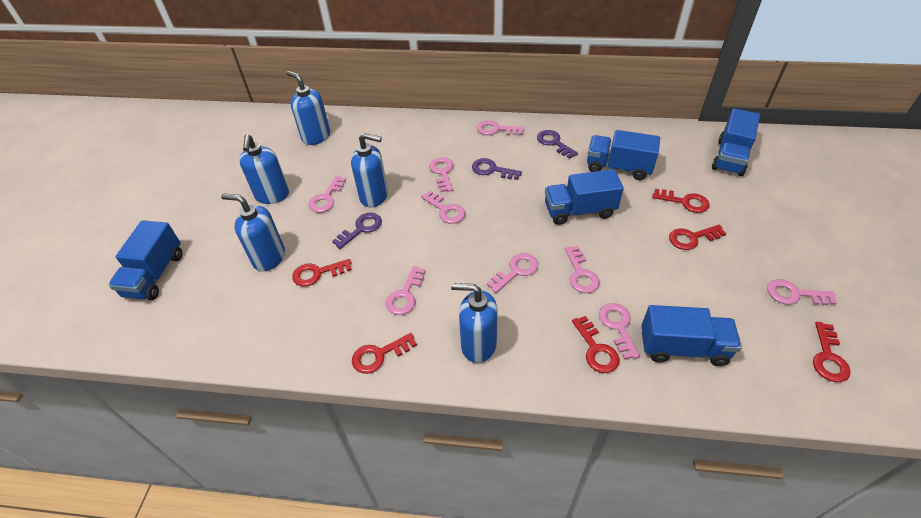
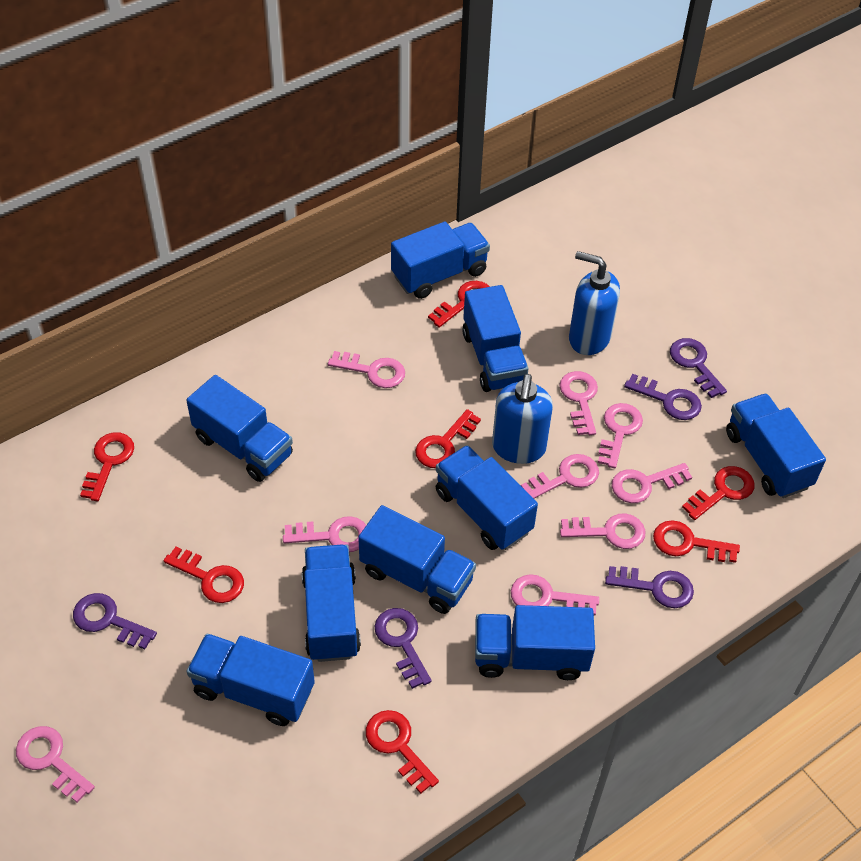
blue soap dispenser: [221,193,285,271] [239,134,289,204] [287,71,330,145] [351,133,388,207] [451,283,498,363] = 5 -> [492,374,553,464] [569,251,620,355] = 2
blue truck: [109,220,182,300] [545,169,624,225] [587,130,660,180] [641,305,741,366] [712,108,760,176] = 5 -> [186,375,293,482] [187,634,315,726] [302,544,361,662] [358,505,476,614] [391,222,490,299] [435,445,538,550] [462,285,529,392] [475,605,595,680] [726,393,826,498] = 9
purple key: [332,213,382,249] [472,158,522,180] [537,130,578,159] = 3 -> [73,593,157,649] [374,608,432,689] [605,566,694,608] [624,374,702,420] [670,338,727,398] = 5
red key: [292,259,352,287] [352,333,417,374] [572,316,620,373] [652,189,710,213] [669,225,726,250] [813,322,851,382] = 6 -> [80,432,134,501] [163,547,244,603] [366,710,439,794] [415,409,481,468] [428,281,490,328] [653,520,740,563] [682,466,754,520] = 7

